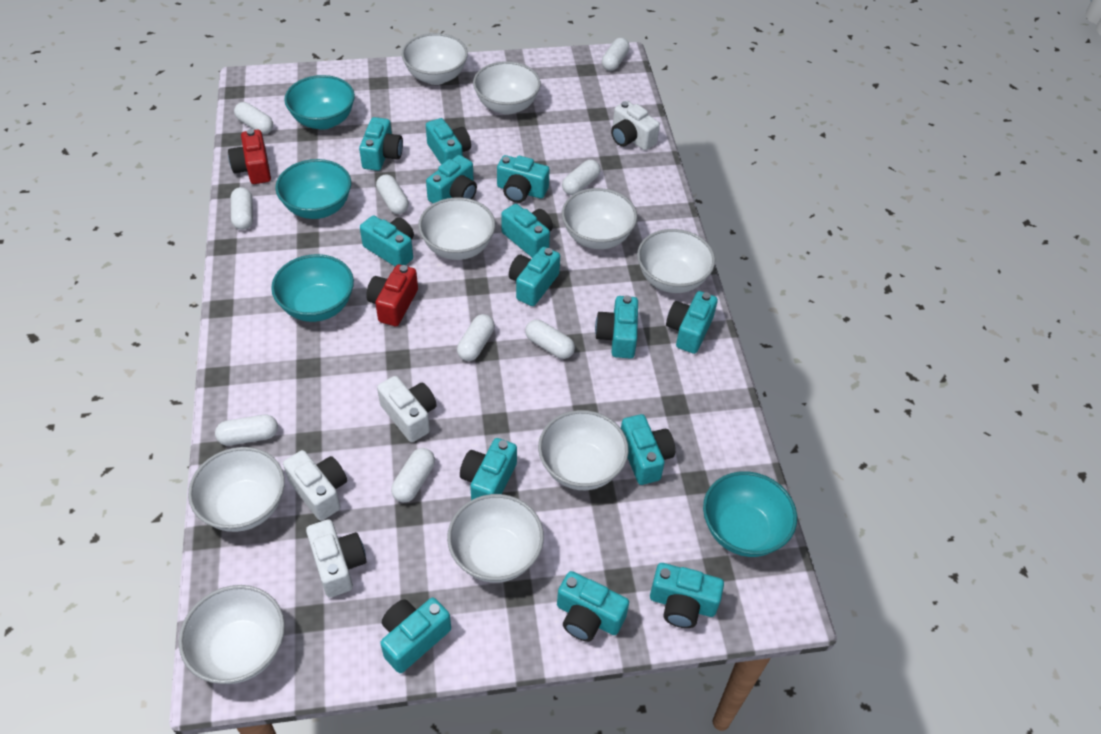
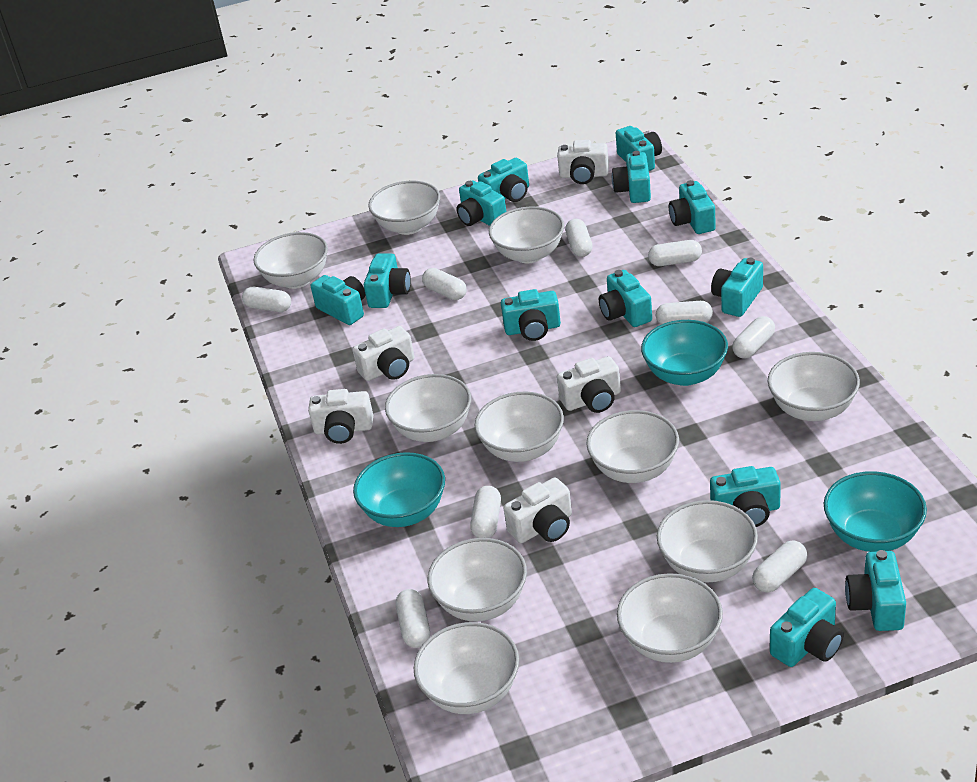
red camera: [228,129,271,184] [366,264,418,326] = 2 -> none = 0
turquoise bowl: [271,254,354,322] [275,159,351,219] [284,75,355,130] [703,471,797,557] = 4 -> [353,452,445,527] [641,320,728,386] [823,471,927,552] = 3
turquoise camera: [359,117,403,171] [360,216,414,266] [380,598,451,673] [426,118,471,165] [426,155,477,203] [460,438,517,500] [497,155,550,203] [501,204,553,258] [509,247,560,306] [557,571,629,642] [595,296,638,359] [621,414,675,485] [650,563,724,628] [666,291,718,354] = 14 -> [311,275,366,325] [364,254,411,308] [456,180,506,226] [478,158,529,202] [501,289,561,341] [599,270,652,327] [612,151,651,203] [616,126,662,171] [669,180,716,234] [710,466,781,527] [711,258,763,317] [770,588,844,667] [845,550,906,631] = 13
white bowl: [179,585,285,684] [188,447,285,532] [401,33,468,85] [418,197,495,260] [447,494,544,583] [473,61,541,115] [538,410,629,490] [562,188,637,249] [637,229,715,293] = 9 -> [254,232,328,289] [368,181,440,235] [385,374,471,442] [414,622,519,714] [428,538,527,622] [475,392,564,462] [489,206,564,263] [586,410,679,483] [617,573,723,663] [657,500,758,582] [768,352,860,421] = 11
white camera: [283,450,347,521] [306,519,366,598] [377,376,437,442] [611,101,660,150] = 4 -> [308,389,373,444] [353,326,414,381] [504,477,572,543] [557,140,609,184] [557,356,621,413] = 5

